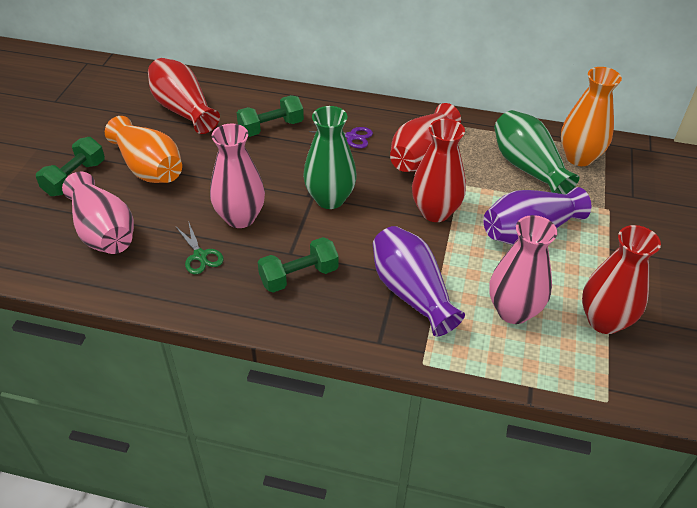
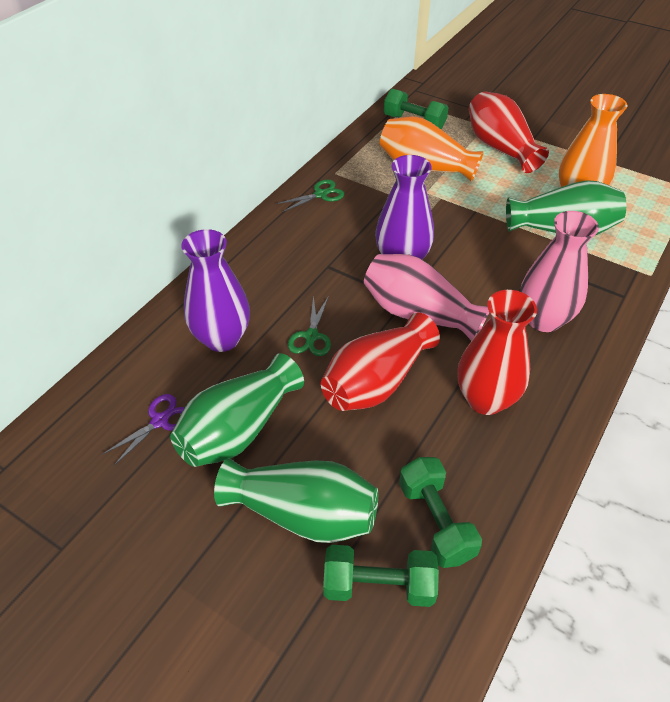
green scissors: [176,221,224,274] = 1 -> [276,179,345,212] [288,295,331,356] = 2
green vase: [303,106,357,209] [494,110,579,195] = 2 -> [170,353,304,467] [214,459,378,543] [506,180,626,235] = 3
pink vase: [62,172,134,254] [210,124,265,228] [490,215,557,324] = 3 -> [364,254,489,341] [520,211,599,332] = 2
red vase: [148,58,220,134] [390,103,461,172] [412,119,466,222] [582,225,661,334] = 4 -> [321,312,440,411] [457,290,537,415] [469,91,549,173] = 3

